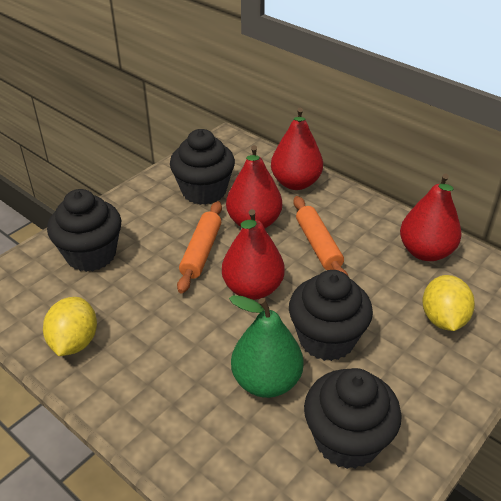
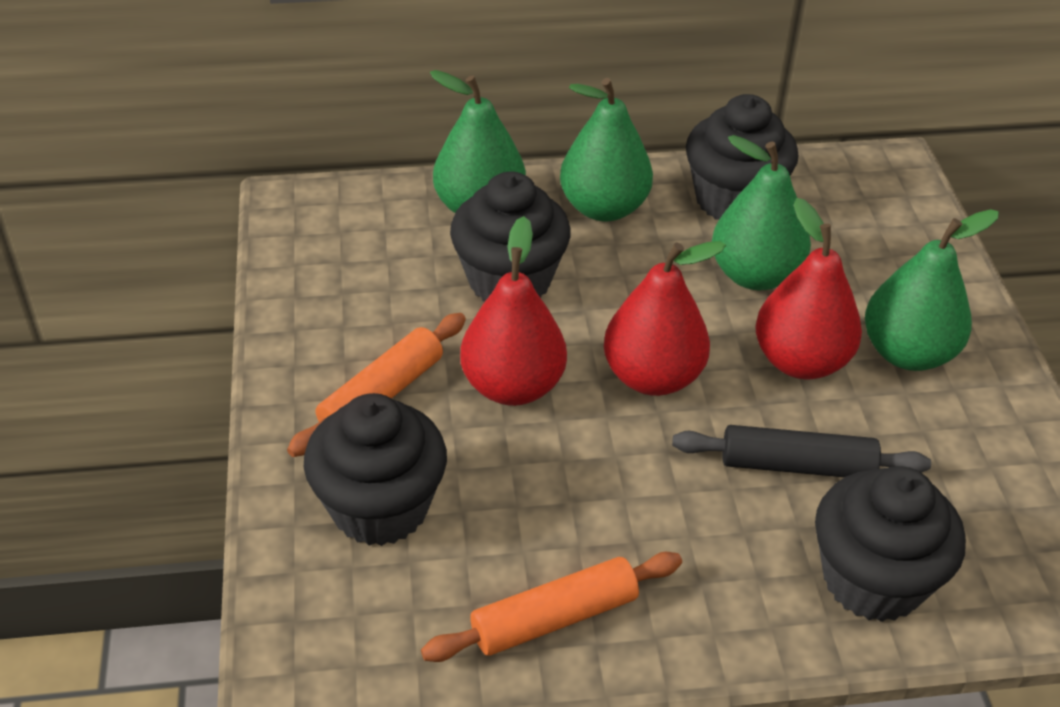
black rolling pin: none = 0 -> [672,425,931,477] = 1
green pear: [229,295,304,398] = 1 -> [430,70,526,213] [560,78,653,221] [712,135,811,290] [865,209,999,371] = 4
red pear: [222,209,284,300] [226,145,282,228] [271,108,323,190] [400,173,462,261] = 4 -> [460,216,567,406] [604,241,726,396] [755,198,862,379] = 3
yellow lemon: [43,297,97,356] [422,275,475,331] = 2 -> none = 0

